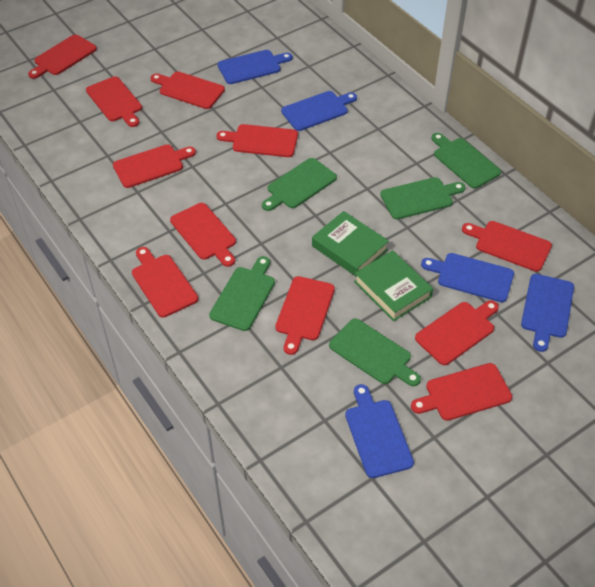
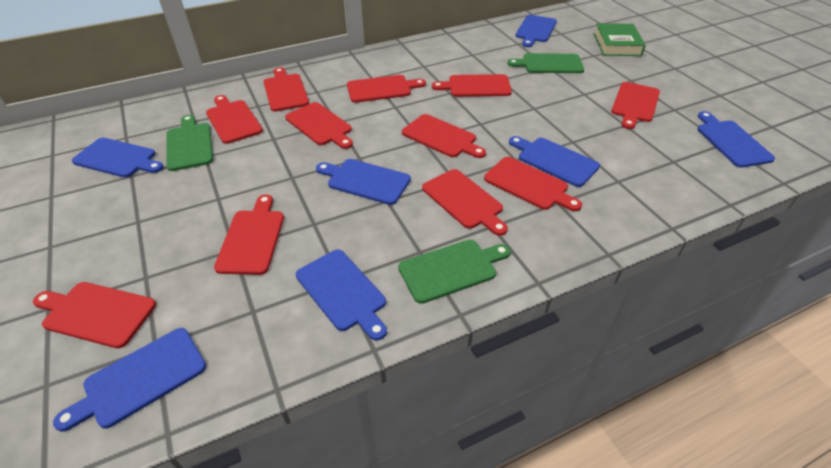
blue cutting board: [218,50,292,84] [281,91,357,131] [345,384,414,478] [421,253,514,302] [521,274,574,352] = 5 -> [53,328,206,432] [72,138,164,178] [296,249,387,341] [316,159,411,205] [509,136,600,187] [515,15,557,47] [697,111,775,168] = 7
green book: [312,211,389,277] [354,250,433,321] = 2 -> [594,23,646,56] = 1
green cutting board: [209,256,275,331] [262,158,337,211] [329,319,421,386] [380,177,465,219] [431,133,501,189] = 5 -> [166,115,213,171] [398,240,511,304] [507,53,584,73] = 3

